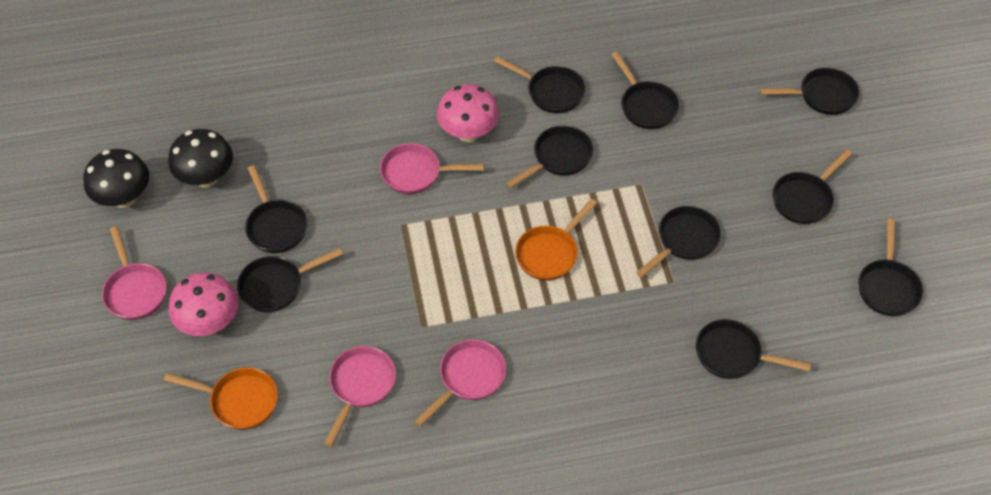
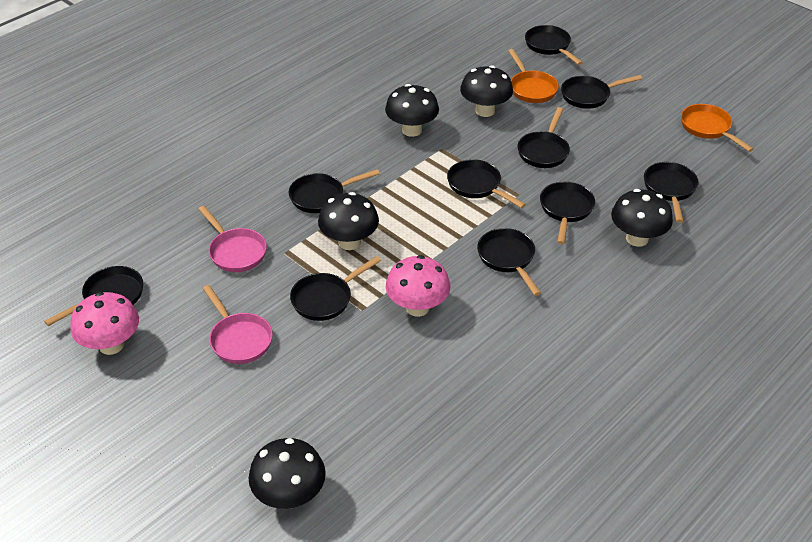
black mushroom: [83,149,149,208] [168,129,233,188] = 2 -> [249,438,326,509] [318,192,379,250] [385,84,439,137] [460,65,513,117] [611,189,673,247] = 5
pink pan: [102,226,167,320] [324,346,396,447] [380,143,484,194] [414,339,506,427] = 4 -> [198,206,267,272] [203,285,273,364] = 2

